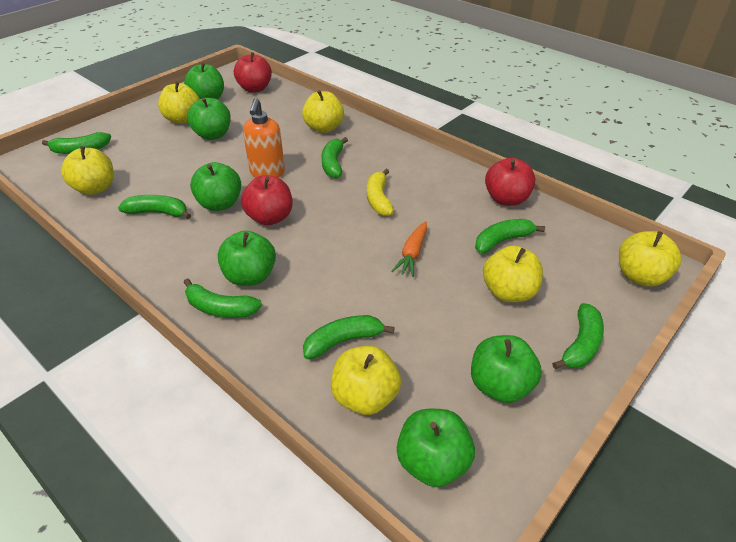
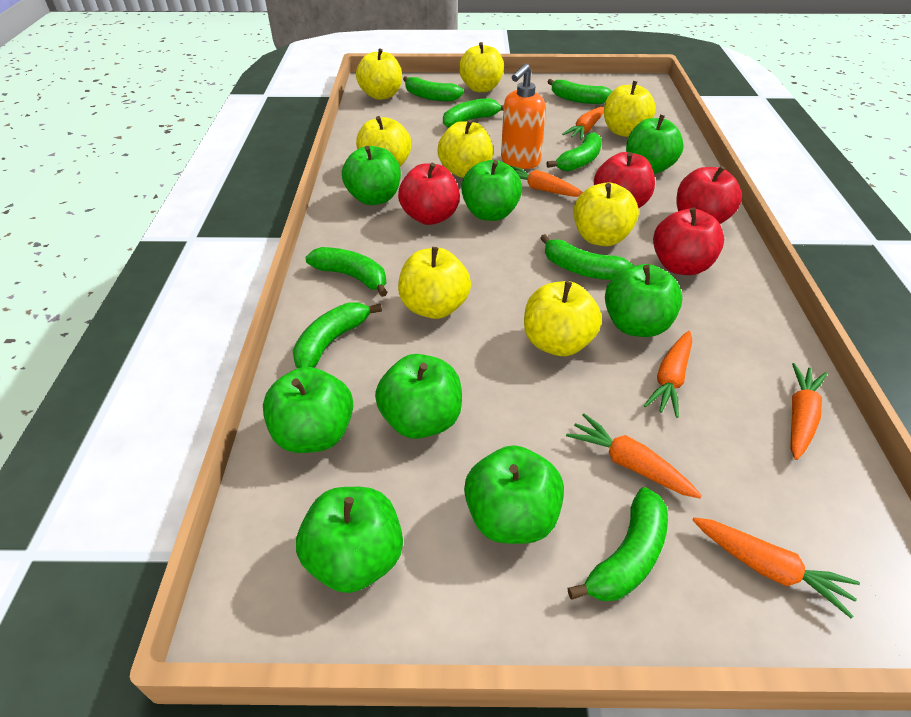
green apple: [184,62,224,99] [187,97,231,140] [190,162,241,211] [218,231,276,286] [397,409,475,487] [471,335,542,403] = 6 -> [263,367,353,453] [296,487,403,593] [342,146,401,205] [375,354,462,439] [461,160,522,221] [464,445,564,544] [605,264,683,337] [626,115,684,174] = 8
green banana: [42,132,111,154] [118,195,191,219] [184,278,262,318] [303,315,395,359] [321,137,348,178] [475,219,545,253] [552,303,604,369] = 7 -> [293,303,382,368] [306,247,387,297] [403,76,464,101] [443,98,504,128] [540,234,634,280] [546,132,602,171] [547,79,613,104] [568,487,668,601] = 8
orange carrot: [391,221,427,277] = 1 -> [511,166,583,197] [562,107,604,140] [566,413,702,498] [644,331,692,418] [692,517,860,618] [790,363,827,460] = 6
red apple: [234,52,272,93] [241,176,293,225] [485,158,535,206] = 3 -> [398,163,460,225] [594,152,655,208] [653,207,724,275] [676,166,742,224] = 4
yellow apple: [61,146,114,195] [158,81,200,124] [302,90,344,133] [331,346,401,415] [483,245,543,302] [619,231,681,287] = 6 -> [356,48,402,100] [356,116,411,167] [398,247,471,319] [437,119,493,178] [459,42,504,92] [524,281,602,356] [573,183,639,246] [604,81,656,137] = 8
yellow banana: [367,169,394,216] = 1 -> none = 0

